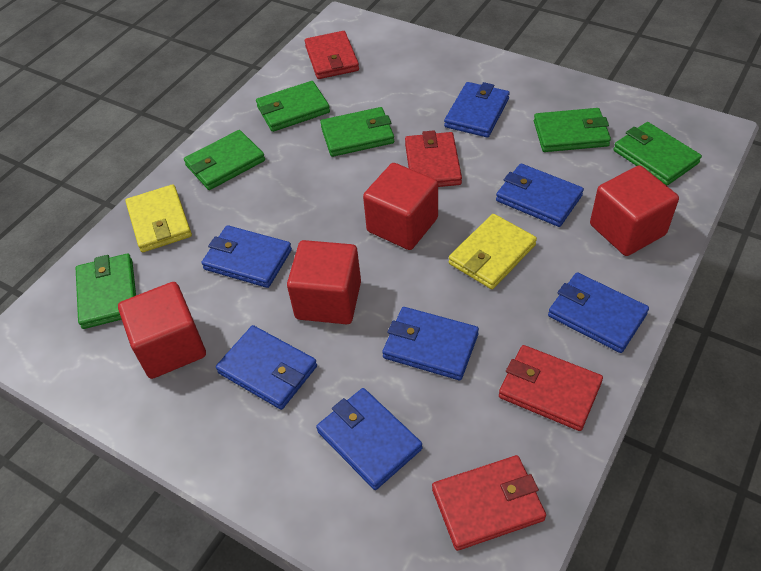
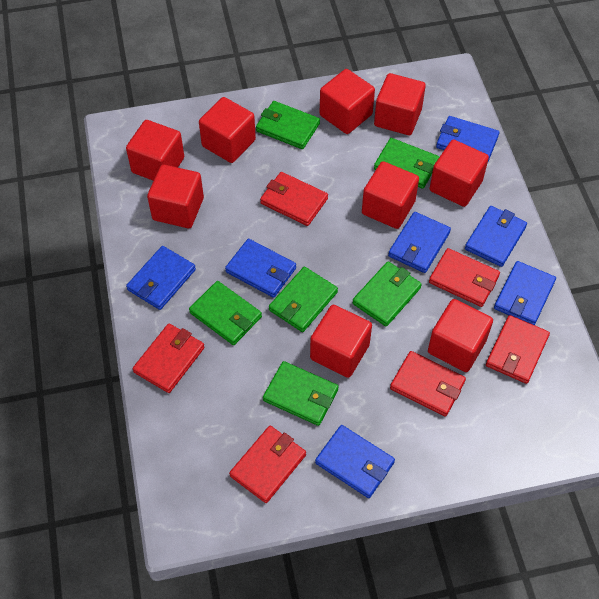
red cube: [118,282,206,379] [287,240,361,324] [363,163,438,250] [590,165,679,256] = 4 -> [126,120,184,181] [147,165,204,228] [199,97,256,163] [310,305,372,378] [320,69,375,134] [362,161,419,229] [374,73,426,135] [428,299,493,372] [429,139,489,207] = 9
red wallet: [305,31,359,79] [405,130,462,187] [432,455,546,551] [499,345,603,431] = 4 -> [133,323,205,393] [229,426,306,503] [260,172,328,226] [390,351,466,417] [429,248,500,307] [486,315,550,384] = 6
yellow wallet: [125,184,192,252] [449,214,537,289] = 2 -> none = 0

